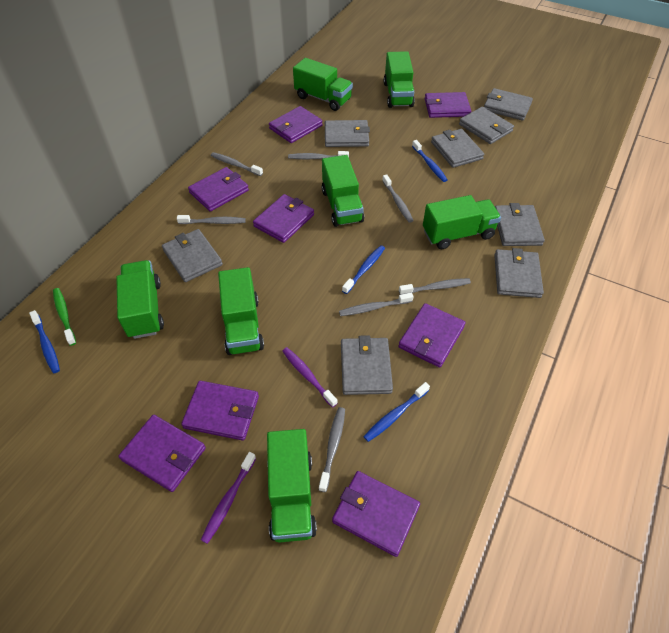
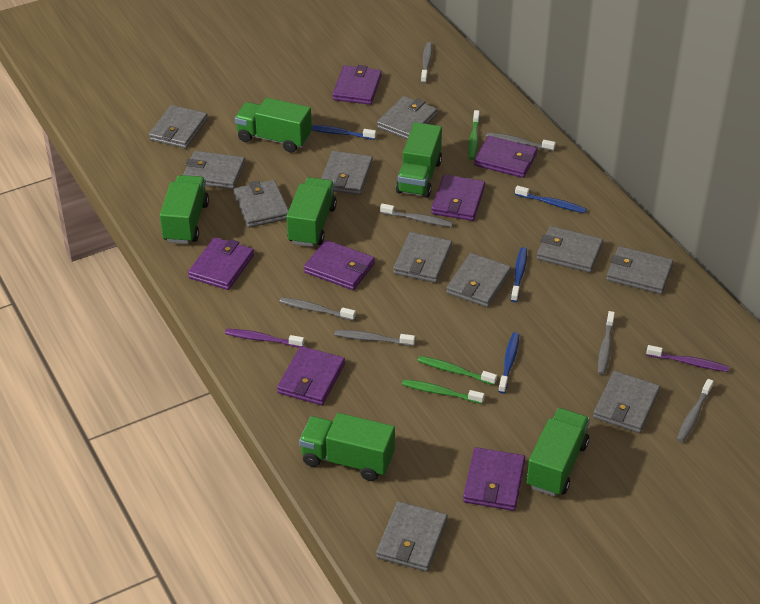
green toothbrush: [53,288,76,346] = 1 -> [402,379,484,404] [418,356,497,385] [468,110,480,160] = 3
green truck: [116,260,164,339] [218,267,264,355] [267,429,317,543] [293,58,353,111] [322,155,364,227] [384,51,415,108] [423,195,501,249] = 7 -> [160,175,209,244] [235,98,312,153] [287,177,337,247] [299,413,395,481] [396,122,442,198] [527,408,590,496] = 6
grey wallet: [162,229,223,282] [325,120,370,147] [341,335,393,395] [431,129,484,168] [459,107,514,144] [484,88,533,121] [494,248,544,298] [495,203,545,246] = 8 -> [149,105,208,148] [183,151,245,189] [234,180,289,228] [321,151,373,195] [376,501,448,572] [377,96,437,139] [393,232,452,283] [446,253,511,307] [537,226,603,273] [593,371,660,433] [606,246,674,294] = 11
purple wallet: [118,415,206,492] [181,381,259,441] [188,167,249,212] [253,194,314,243] [269,106,323,143] [332,471,420,557] [398,303,465,368] [425,92,471,118] = 8 -> [188,237,254,290] [277,346,345,405] [304,240,375,290] [333,65,382,105] [431,175,485,221] [463,447,525,511] [474,136,537,178] = 7

